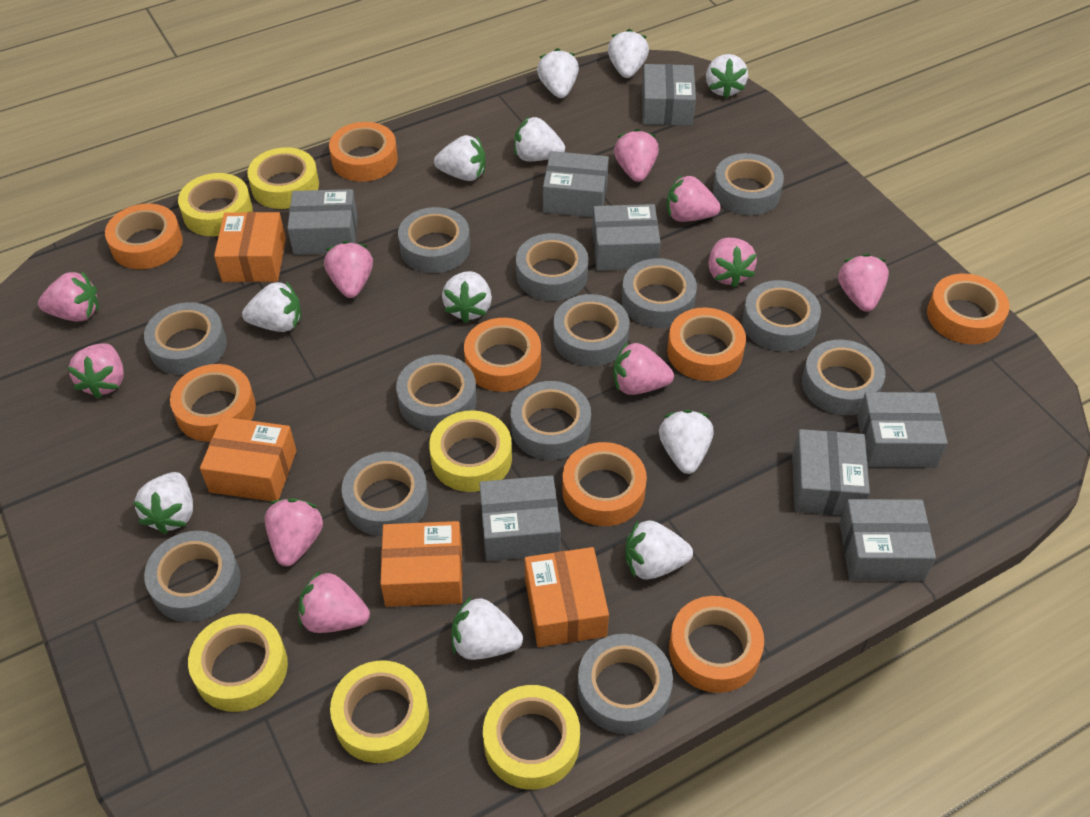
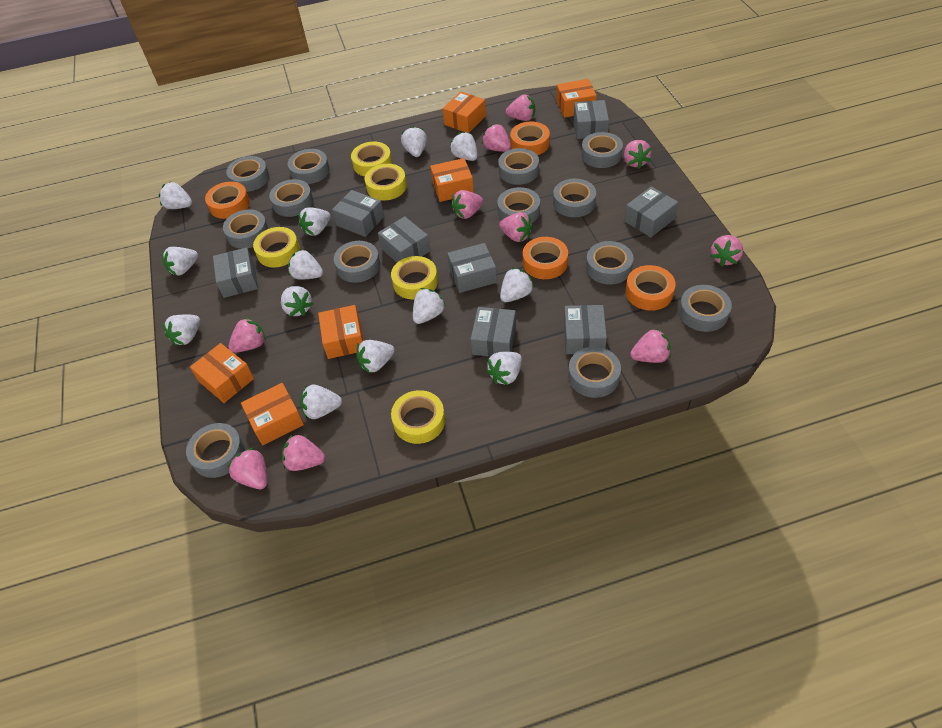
orange box: [200,417,297,501] [214,212,286,282] [380,521,462,607] [525,547,609,647] = 4 -> [190,343,254,403] [241,383,304,445] [318,305,364,359] [430,158,474,202] [443,92,486,133] [556,79,597,118] = 6
orange tape: [105,204,183,269] [170,364,256,442] [329,122,398,182] [464,318,541,392] [562,442,647,526] [667,308,746,381] [669,596,764,693] [927,274,1010,344] = 8 -> [205,182,250,219] [510,122,550,155] [523,237,568,279] [626,265,676,311] = 4
white strawberry: [133,472,193,534] [242,281,301,332] [434,135,485,181] [442,271,492,323] [452,596,523,660] [514,117,565,161] [537,48,579,98] [608,29,649,78] [625,520,693,580] [659,410,714,474] [706,54,748,98] = 11 -> [158,182,192,209] [162,247,198,275] [163,314,200,346] [281,286,313,316] [288,249,323,279] [298,207,331,236] [300,385,342,419] [356,340,395,373] [401,126,427,157] [413,288,446,324] [450,132,477,161] [486,351,522,385] [500,267,534,302] = 13
yellow tape: [178,173,252,236] [188,613,288,712] [247,147,319,209] [330,661,429,763] [429,410,512,492] [483,685,580,790] = 6 -> [253,227,300,268] [351,142,392,176] [365,164,407,201] [391,256,438,299] [391,390,445,444] = 5

